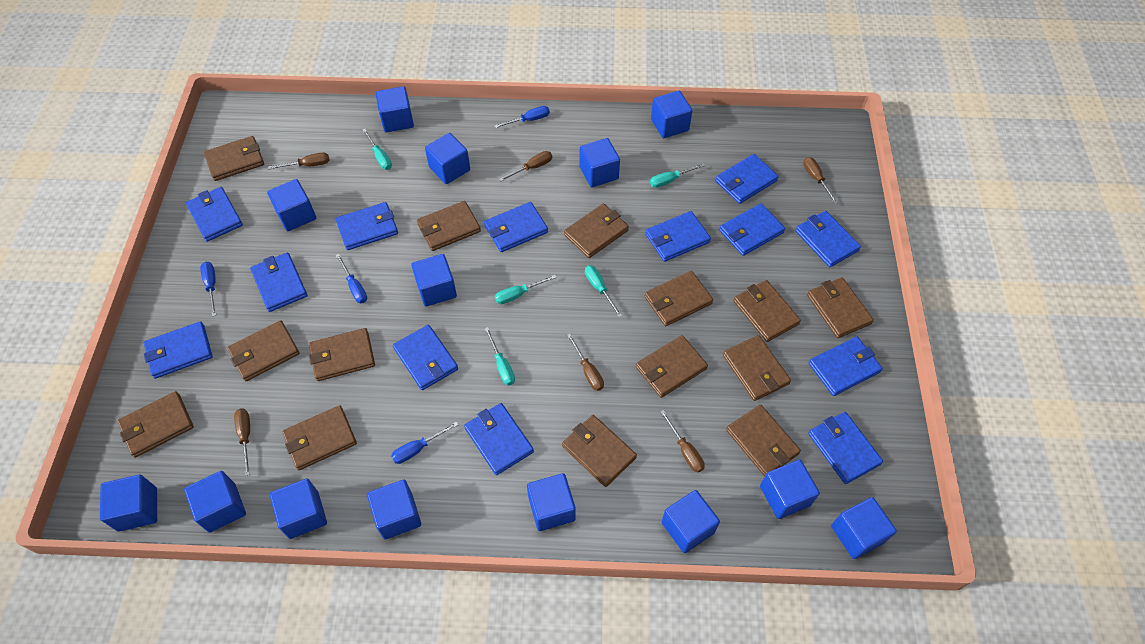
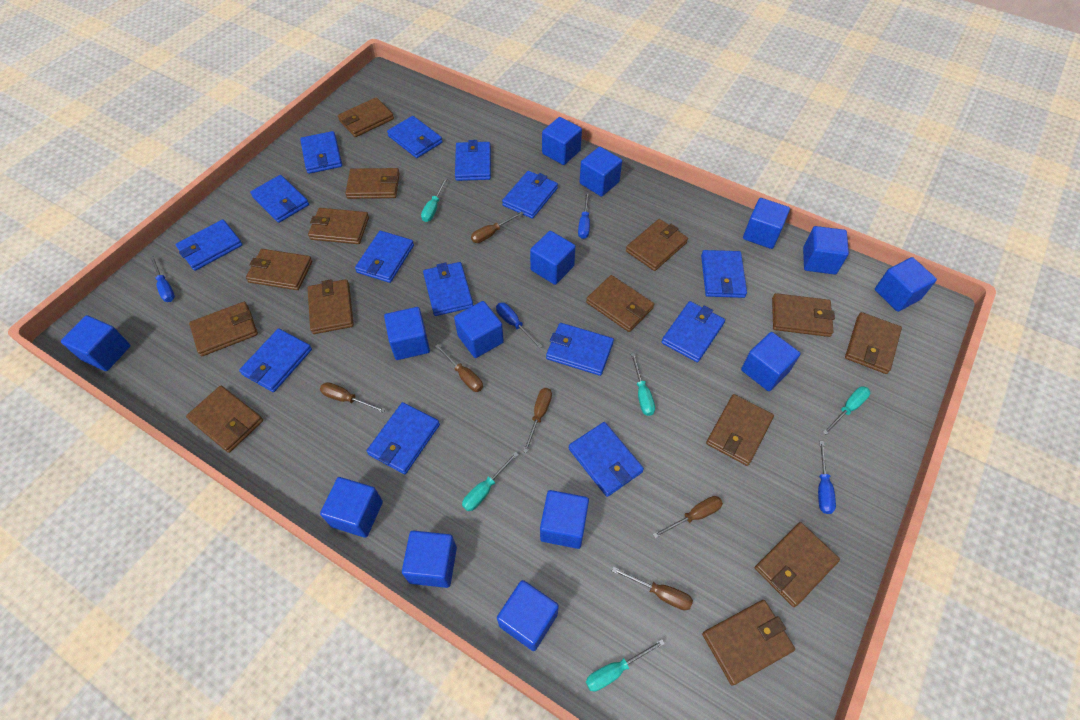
blue wallet: [144,321,213,379] [186,187,243,242] [250,252,307,312] [336,202,398,250] [393,325,458,390] [464,403,534,475] [484,202,548,252] [645,211,711,262] [715,154,779,204] [719,203,785,256] [795,211,861,267] [808,412,883,484] [809,336,883,396] = 13 -> [175,219,243,271] [239,328,312,392] [250,175,309,223] [300,131,342,174] [355,231,414,283] [367,402,440,474] [387,116,442,158] [423,262,473,316] [455,140,491,181] [502,171,558,219] [546,323,614,376] [569,422,644,497] [662,301,725,362] [701,250,747,298] = 14

